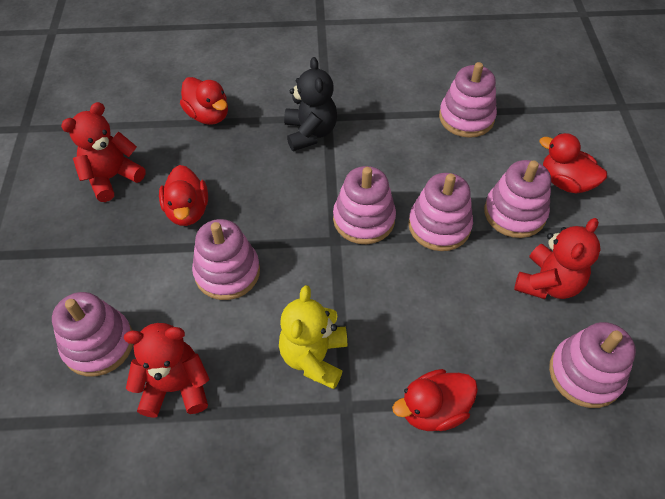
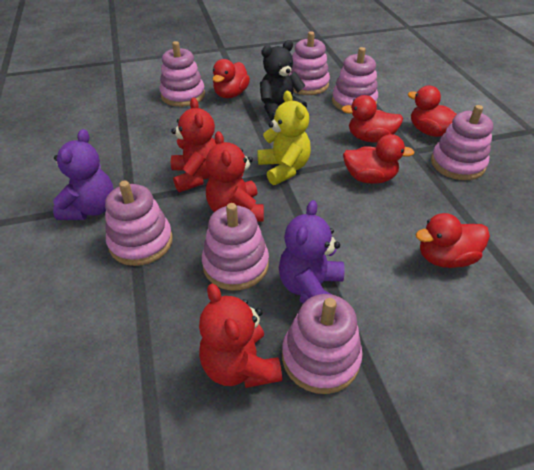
purple teddy bear: none = 0 -> [53,129,114,220] [279,200,344,303] = 2
red duck: [159,165,208,226] [180,77,228,125] [392,369,478,431] [539,133,607,193] = 4 -> [213,59,250,98] [342,95,403,142] [343,134,415,184] [408,86,457,137] [416,213,490,268] = 5

